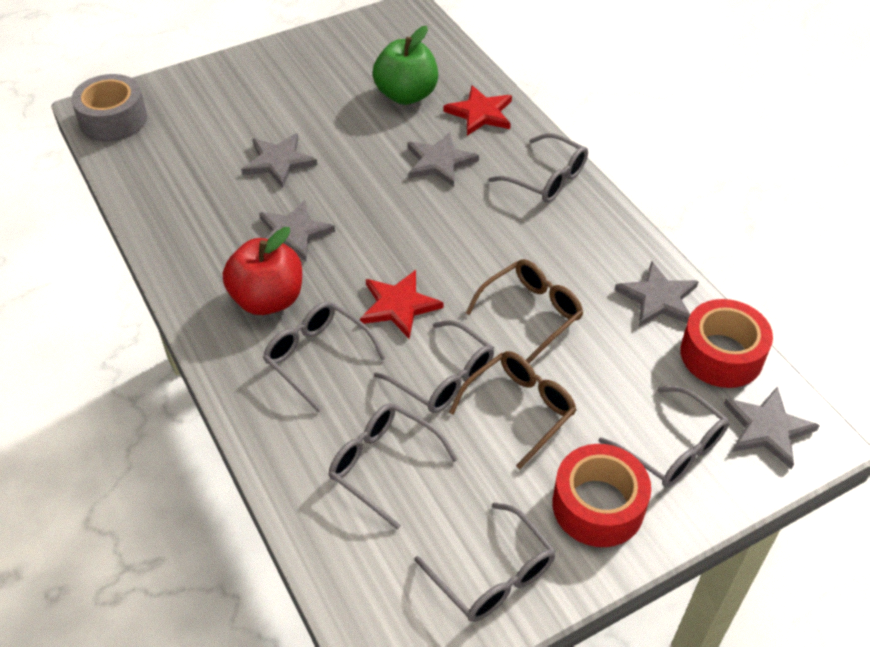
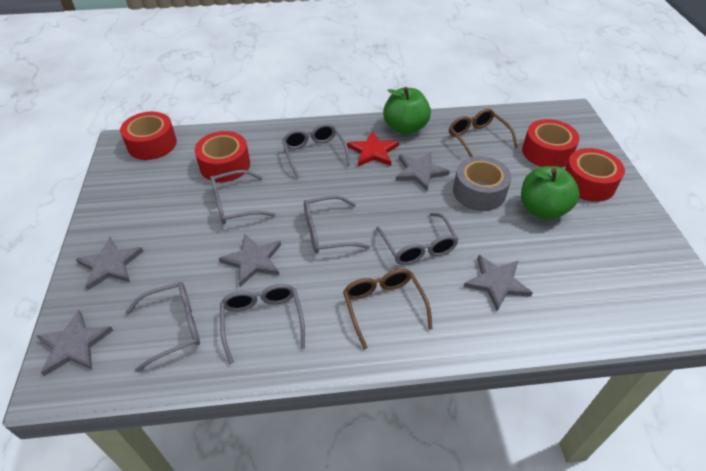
green apple: [373,26,438,105] = 1 -> [383,87,431,135] [521,166,580,220] = 2
red apple: [223,227,302,315] = 1 -> none = 0
red star: [360,270,443,339] [444,85,512,136] = 2 -> [347,131,399,166] = 1
red tape: [552,444,651,547] [680,299,773,388] = 2 -> [120,112,177,160] [195,131,250,182] [522,119,579,167] [565,148,625,202] = 4

